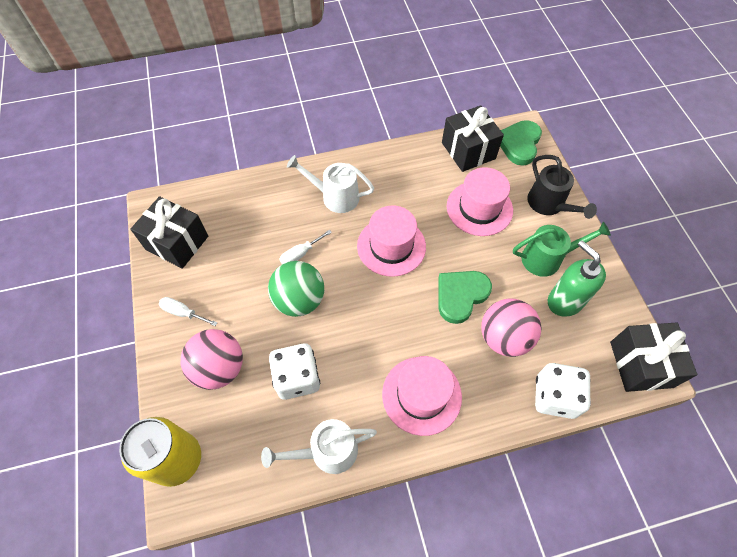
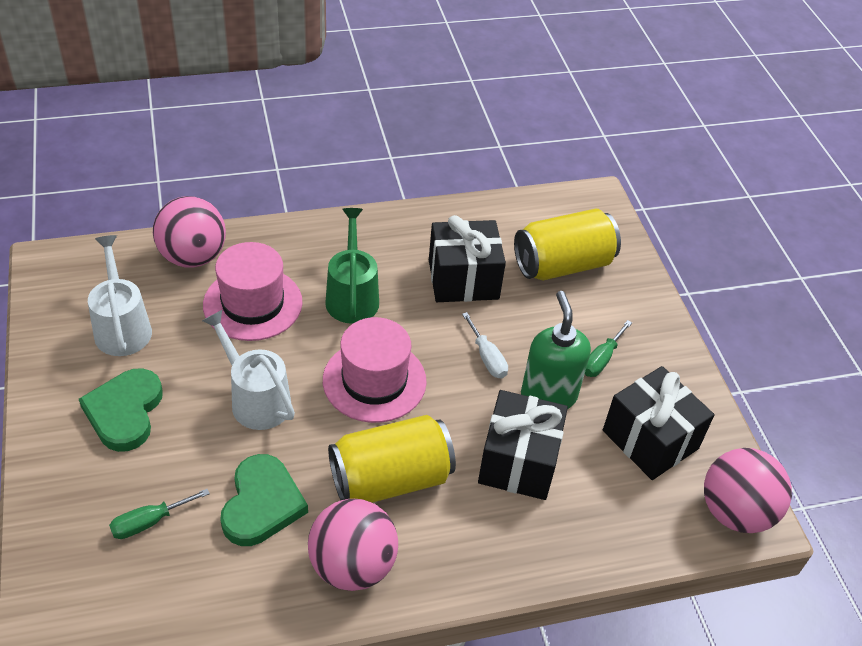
black watering can: [527,155,597,219] = 1 -> none = 0
green ball: [268,261,324,317] = 1 -> none = 0
green screwdriver: none = 0 -> [109,489,210,539] [585,320,632,377] = 2
pink ball: [181,329,243,390] [481,299,541,357] = 2 -> [153,196,226,268] [308,499,398,591] [704,448,792,533] = 3
pink hat: [357,205,426,277] [382,356,462,436] [447,167,513,236] = 3 -> [203,242,303,341] [323,317,427,423] = 2
white dice: [269,343,320,400] [535,363,591,419] = 2 -> none = 0
white screwdriver: [159,297,218,326] [279,230,332,264] = 2 -> [462,312,508,378] = 1
yellow can: [119,417,201,487] = 1 -> [328,415,456,503] [514,208,621,281] = 2

